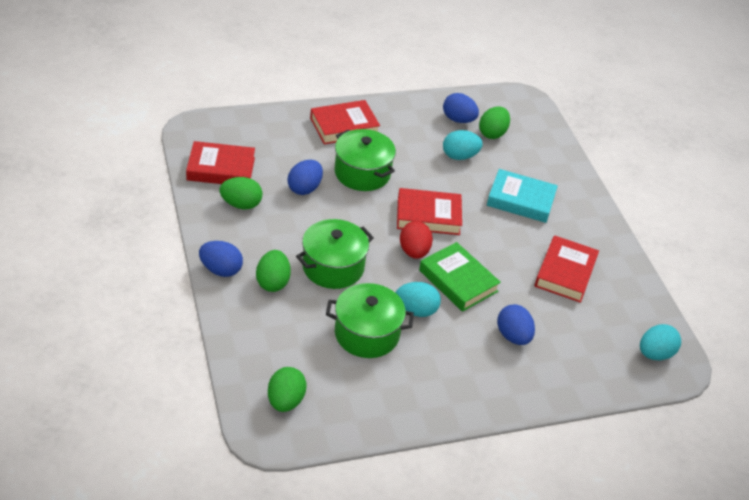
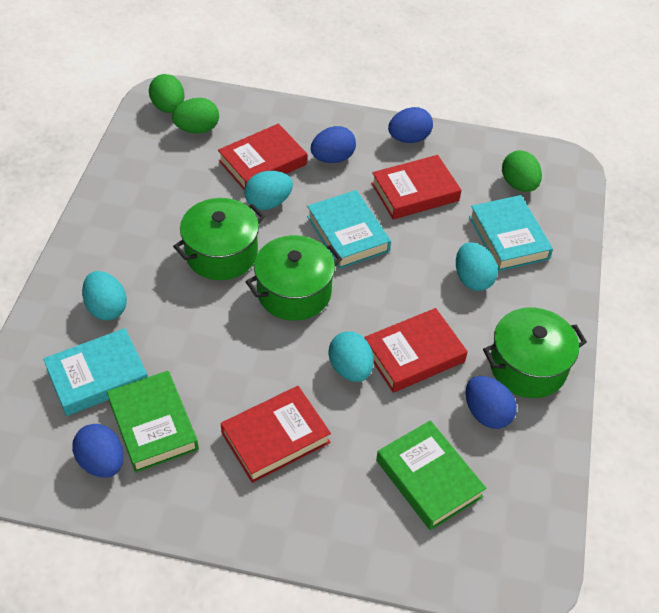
green book: [419,242,501,312] = 1 -> [107,371,199,473] [376,420,486,530] = 2
green egg: [220,177,262,209] [256,250,291,292] [268,367,306,412] [479,106,510,139] = 4 -> [149,74,185,113] [172,98,219,134] [502,150,542,192] = 3
red egg: [400,221,433,259] = 1 -> none = 0
turquoise book: [487,169,558,223] = 1 -> [43,328,148,416] [307,190,391,269] [469,195,553,271] = 3
turquoise egg: [396,282,441,317] [443,130,483,160] [640,324,681,360] = 3 -> [82,271,127,321] [244,171,293,210] [328,331,373,382] [456,242,498,291] = 4

